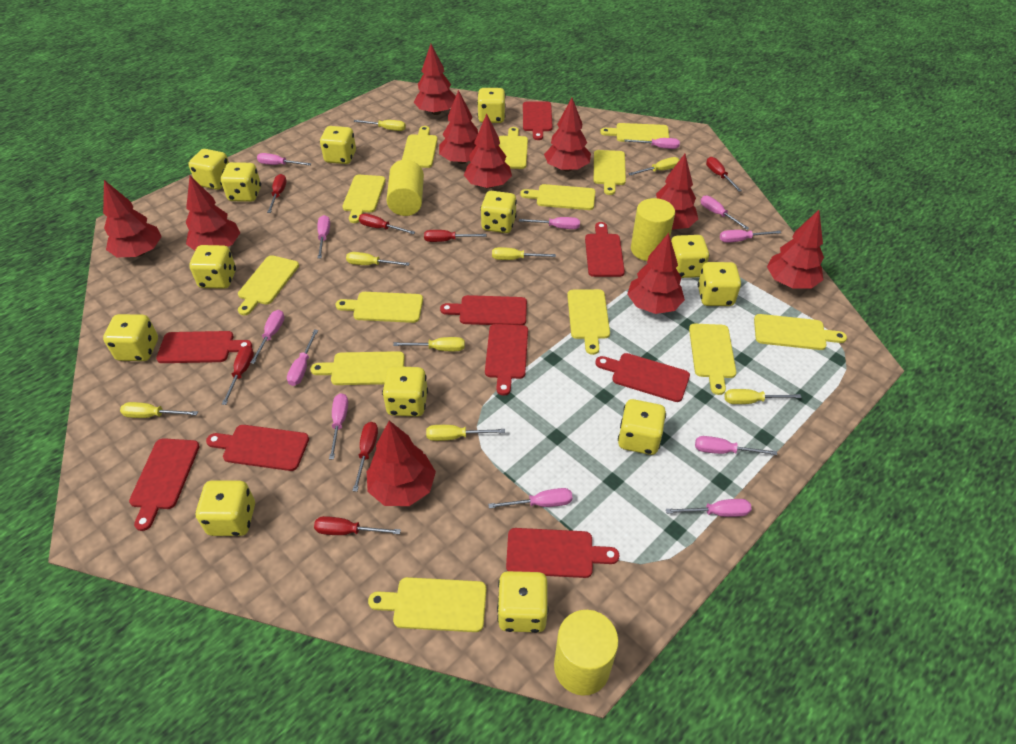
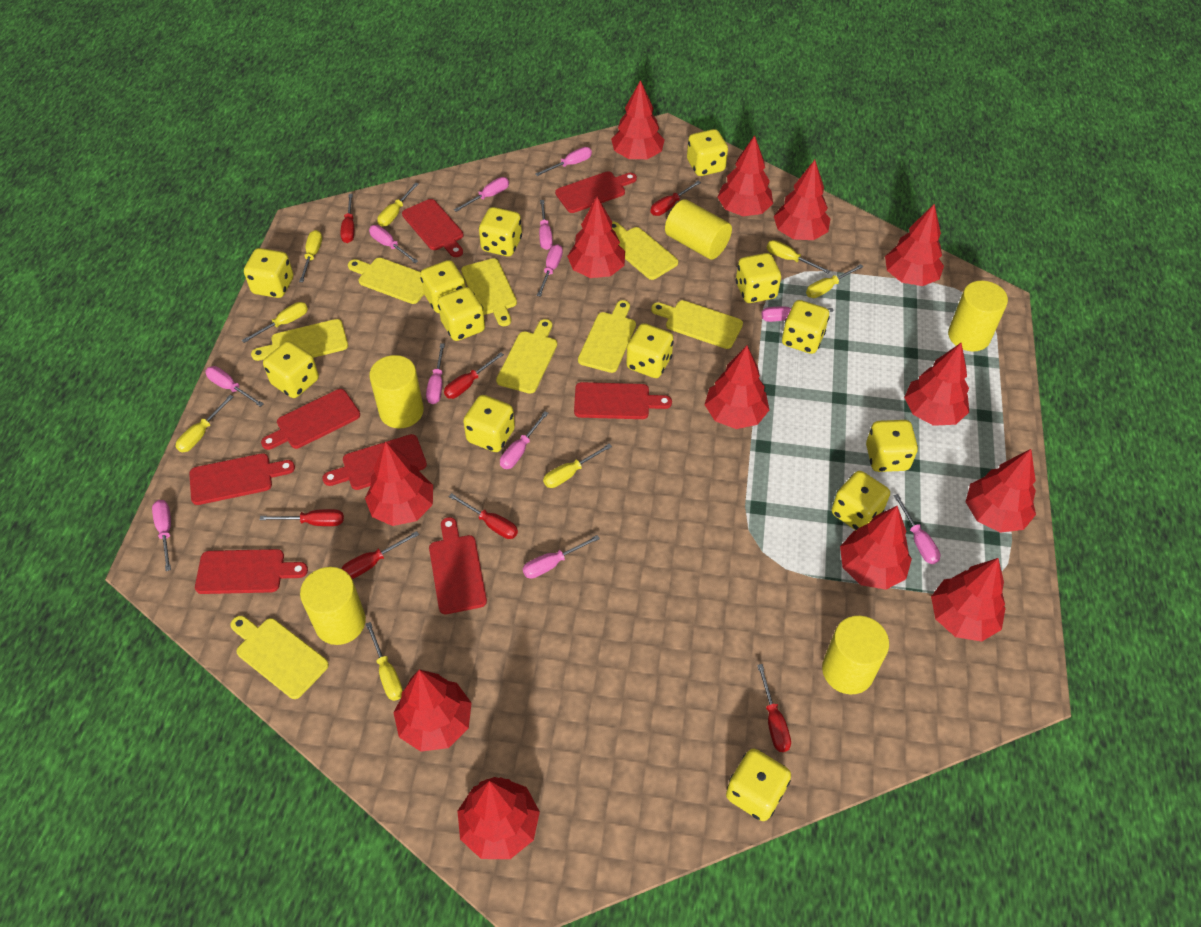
red cutting board: [129,438,200,531] [156,331,252,363] [206,425,309,471] [440,295,527,325] [485,324,528,396] [506,528,619,578] [523,102,553,140] [585,222,625,277] [595,353,690,402] = 9 -> [189,453,295,505] [195,549,308,594] [261,389,360,450] [322,434,427,490] [402,199,463,257] [429,517,487,614] [555,171,637,213] [574,382,672,419] = 8
red tree: [103,180,162,257] [186,176,240,251] [367,421,436,506] [413,44,455,115] [439,90,478,164] [464,114,512,189] [544,98,591,172] [627,233,685,314] [656,154,698,230] [767,210,824,288] = 10 -> [365,441,433,526] [393,670,472,752] [457,777,540,859] [567,196,625,278] [611,80,665,159] [705,345,769,429] [717,135,773,216] [774,160,830,240] [840,506,912,590] [885,204,944,286] [904,343,969,426] [931,558,1005,642] [966,449,1036,533] = 13
yellow cutting board: [238,255,299,316] [310,351,405,385] [336,292,423,323] [342,175,386,223] [368,577,486,632] [402,126,438,168] [498,127,528,169] [520,184,596,210] [567,289,610,355] [594,150,626,195] [600,123,669,142] [689,324,736,395] [754,314,847,350] = 13 -> [230,616,329,699] [251,319,348,361] [348,258,424,304] [461,258,517,326] [496,319,557,394] [578,300,636,373] [612,222,678,280] [651,300,743,349] = 8
yellow cylinder: [386,160,424,216] [554,610,619,695] [631,198,675,261] = 3 -> [300,567,366,645] [369,355,424,428] [665,199,732,260] [822,616,889,694] [948,281,1008,351] = 5

